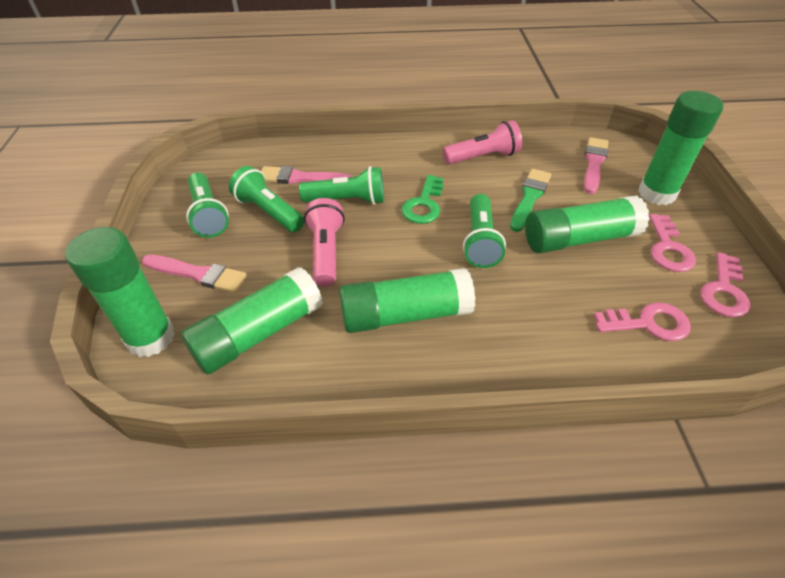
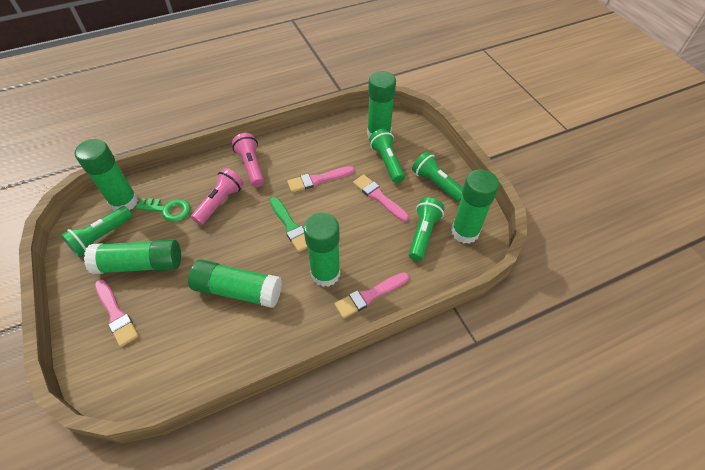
green glue stick: [65,227,175,357] [181,267,323,375] [339,268,475,333] [525,195,650,253] [638,91,724,205] = 5 -> [75,139,138,211] [84,239,181,274] [188,259,282,308] [304,213,340,287] [367,71,396,138] [451,169,499,244] = 6
pink brush: [142,255,247,293] [261,166,352,184] [584,137,609,194] = 3 -> [95,279,139,347] [287,166,355,193] [335,272,409,318] [353,174,409,222] = 4
pink key: [594,302,691,341] [649,214,696,272] [700,252,750,317] = 3 -> none = 0

